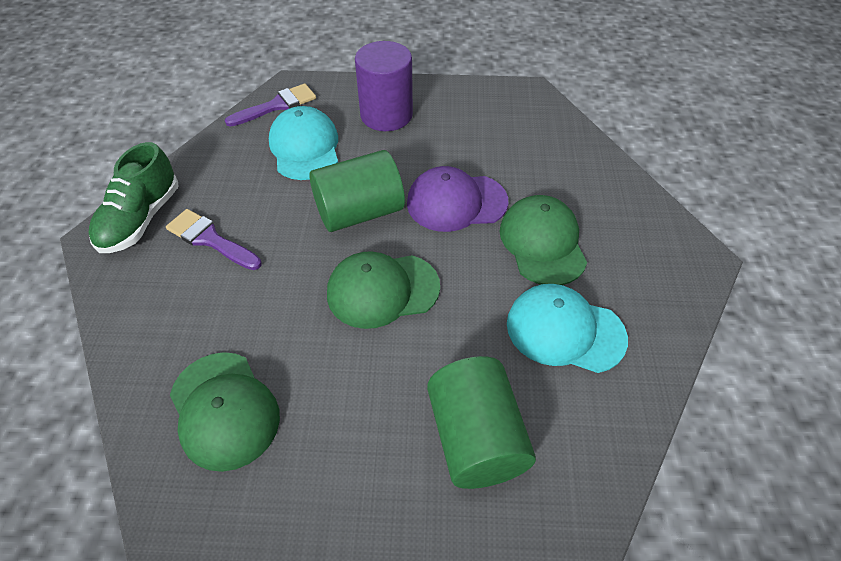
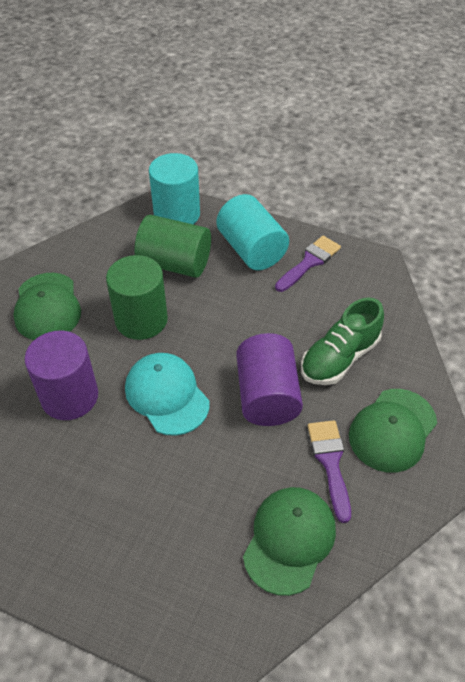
purple cap: [407,166,508,232] = 1 -> none = 0
purple cylinder: [355,41,413,131] = 1 -> [25,331,98,420] [236,333,303,426] = 2
turquoise cap: [269,106,338,180] [507,284,628,373] = 2 -> [125,353,210,436] = 1
turquoise cylinder: none = 0 -> [149,153,200,225] [216,194,289,270] = 2

